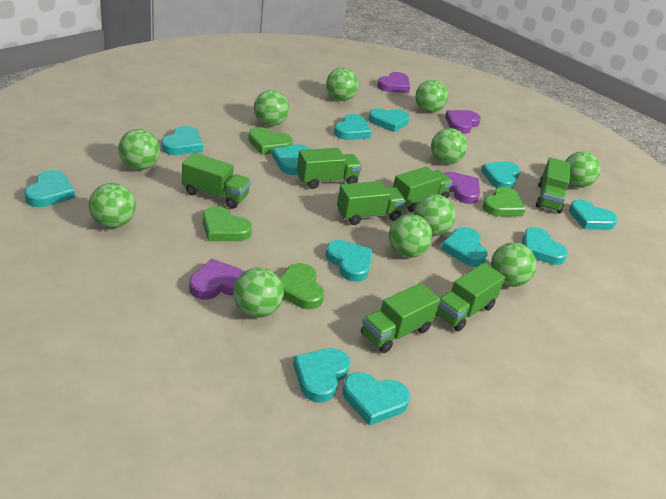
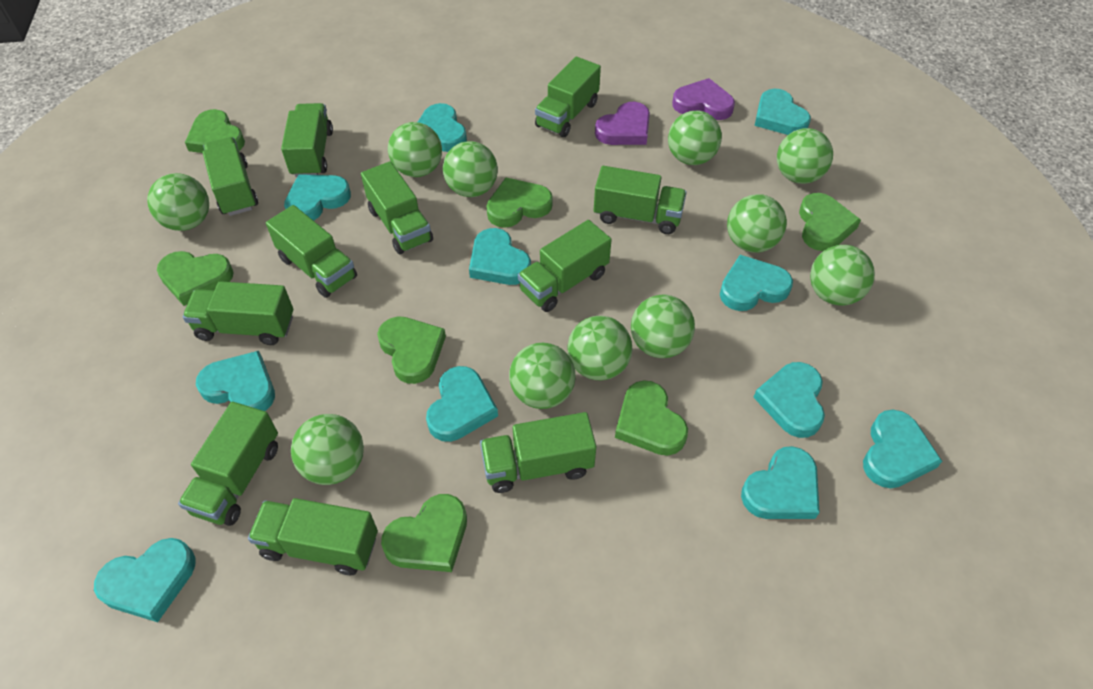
green heart: [203,206,252,241] [248,127,293,155] [279,263,324,309] [483,187,526,217] = 4 -> [157,251,234,306] [185,109,245,153] [377,317,446,384] [381,494,467,572] [486,178,553,228] [615,380,688,456] [799,193,861,251] = 7
green truck: [182,153,251,209] [297,148,362,189] [337,181,406,225] [361,283,441,353] [393,167,453,212] [436,263,505,332] [536,157,571,213] = 7 -> [178,402,278,526] [183,281,293,345] [203,137,258,216] [248,498,378,575] [266,205,357,298] [281,103,333,177] [361,161,433,254] [480,412,596,493] [518,220,612,312] [535,57,601,137] [594,166,687,234] = 11
purple heart: [189,259,245,299] [377,72,410,93] [444,172,480,204] [445,110,481,134] = 4 -> [595,102,650,145] [672,78,735,120] = 2
turquoise heart: [24,170,75,207] [161,126,203,155] [272,144,310,175] [293,348,350,402] [325,240,373,282] [334,114,372,140] [343,372,410,426] [368,108,410,132] [441,227,488,267] [481,161,520,189] [522,227,568,265] [569,199,618,230] = 12 -> [94,538,195,622] [196,351,275,411] [284,174,351,221] [418,103,467,152] [426,366,498,442] [469,228,531,285] [720,255,793,311] [741,446,820,519] [753,362,825,438] [754,89,811,135] [863,410,942,488] = 11

